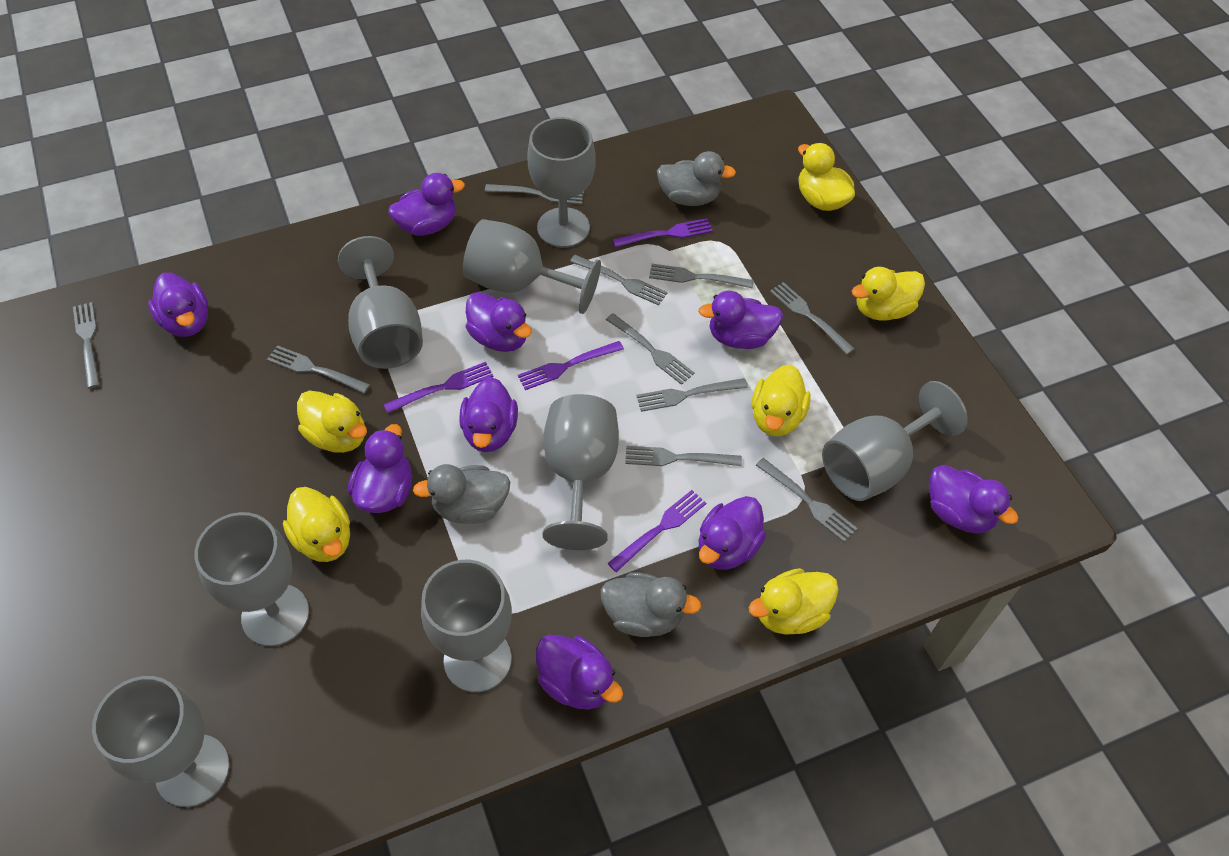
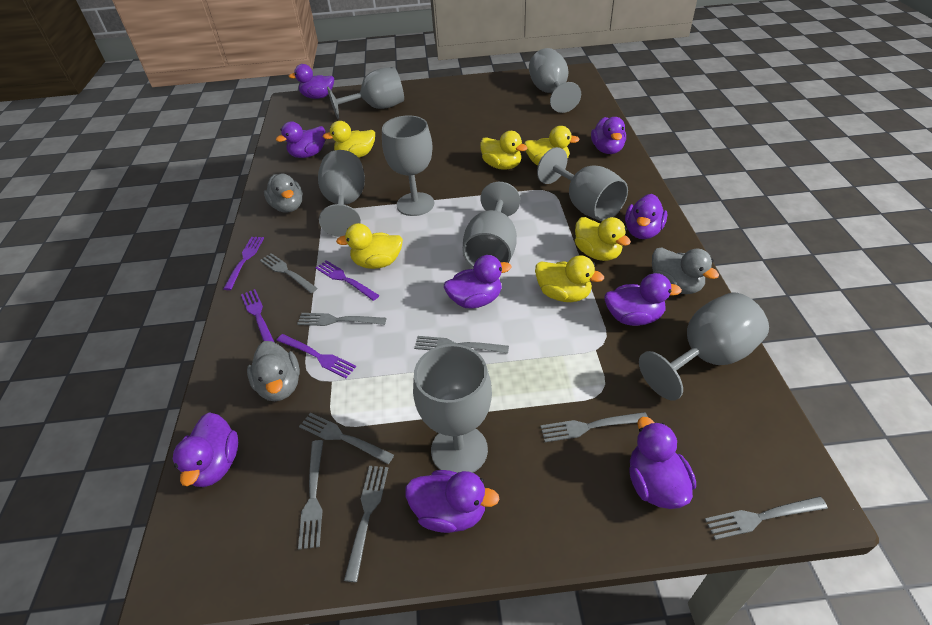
grey fork: [73,302,100,388] [267,345,370,394] [485,184,584,205] [570,255,668,305] [606,313,695,385] [625,446,742,466] [636,378,748,412] [649,264,754,289] [756,458,857,542] [770,282,855,355] = 10 -> [260,253,317,293] [297,313,386,326] [298,440,323,550] [299,413,394,464] [344,466,388,582] [414,336,509,354] [540,412,648,442] [705,496,828,540] = 8

